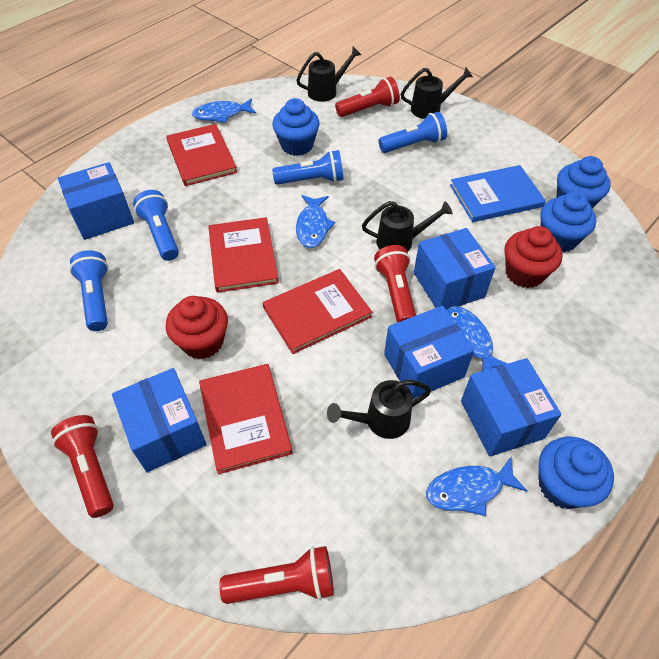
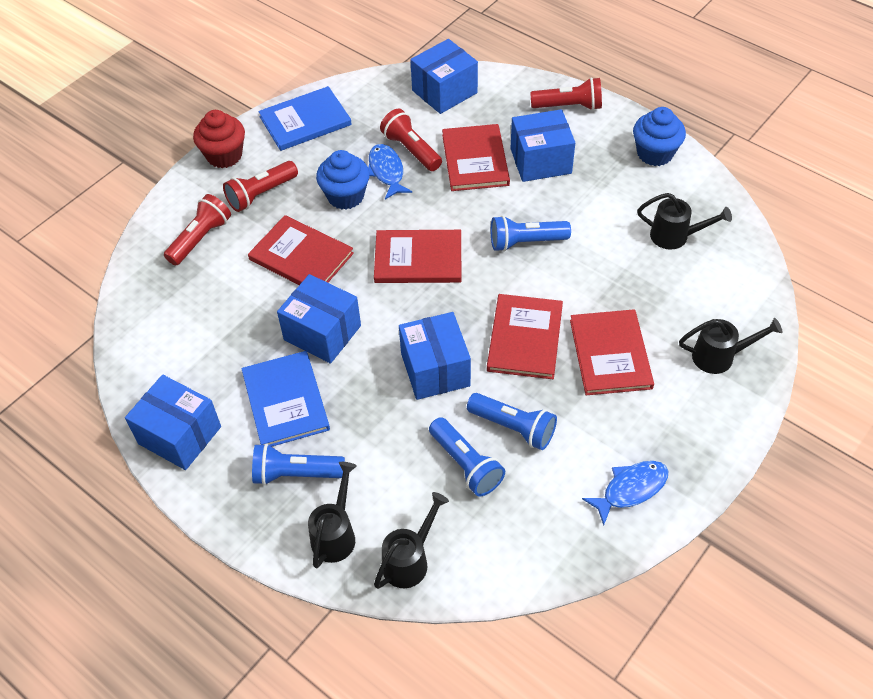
blue book: [450,165,546,222] = 1 -> [241,351,330,447] [258,86,352,151] = 2
blue cupcake: [272,98,320,156] [538,436,614,509] [540,191,596,252] [557,156,611,209] = 4 -> [316,150,370,210] [633,107,686,166] = 2
blue fish: [192,98,256,123] [296,195,335,248] [426,457,527,516] [447,306,508,371] = 4 -> [368,144,412,199] [582,461,668,526] = 2
red book: [166,124,237,186] [199,364,293,474] [208,217,279,293] [263,269,372,354] = 4 -> [248,215,354,285] [374,230,461,283] [442,124,510,191] [487,294,563,379] [570,309,654,395] = 5
red cupcake: [166,296,228,359] [504,226,563,288] = 2 -> [193,110,245,168] = 1

